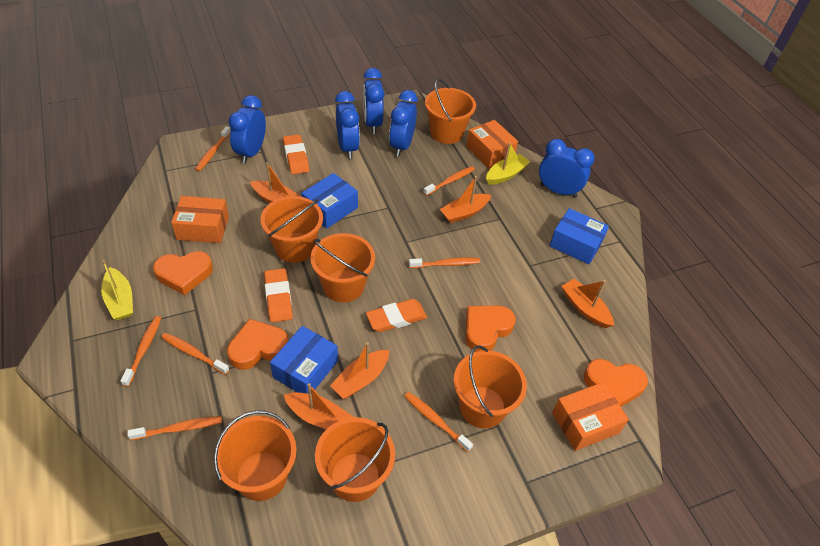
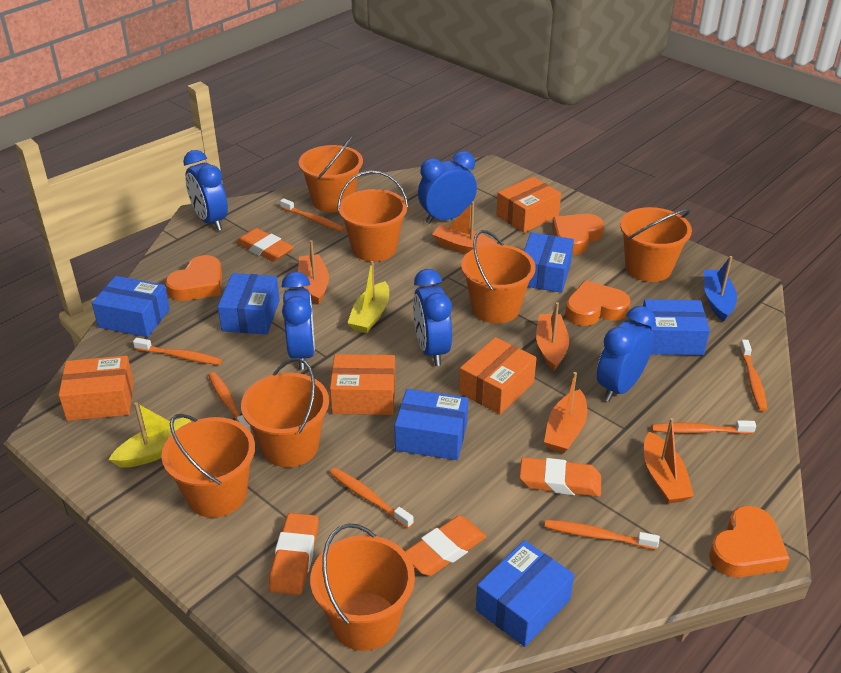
blue boat: none = 0 -> [704,256,737,322] = 1
blue box: [270,326,338,394] [301,173,358,229] [550,208,609,264] = 3 -> [92,276,170,337] [218,273,280,335] [394,389,468,460] [476,540,574,647] [524,232,574,293] [640,299,710,355] = 6
orange box: [171,196,229,243] [466,120,518,169] [552,382,629,451] = 3 -> [58,356,134,421] [330,354,395,415] [459,337,536,414] [496,177,561,233] = 4
orange bucket: [214,410,297,501] [260,196,323,263] [310,233,375,303] [315,417,395,502] [425,79,476,144] [454,345,527,428] = 6 -> [161,414,255,518] [241,358,329,467] [299,135,363,212] [310,523,415,651] [337,171,408,262] [461,230,536,323] [620,207,692,282] = 7
orange eraser: [264,268,293,323] [283,134,309,174] [366,299,427,332] = 3 -> [236,228,294,262] [269,513,319,595] [405,516,486,576] [519,457,601,497] = 4

